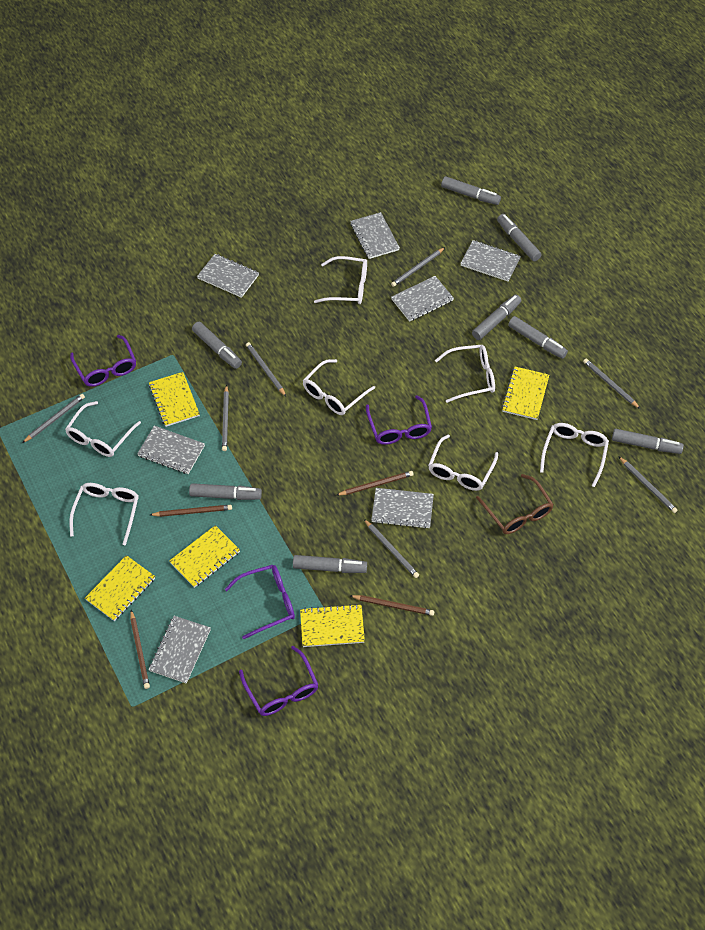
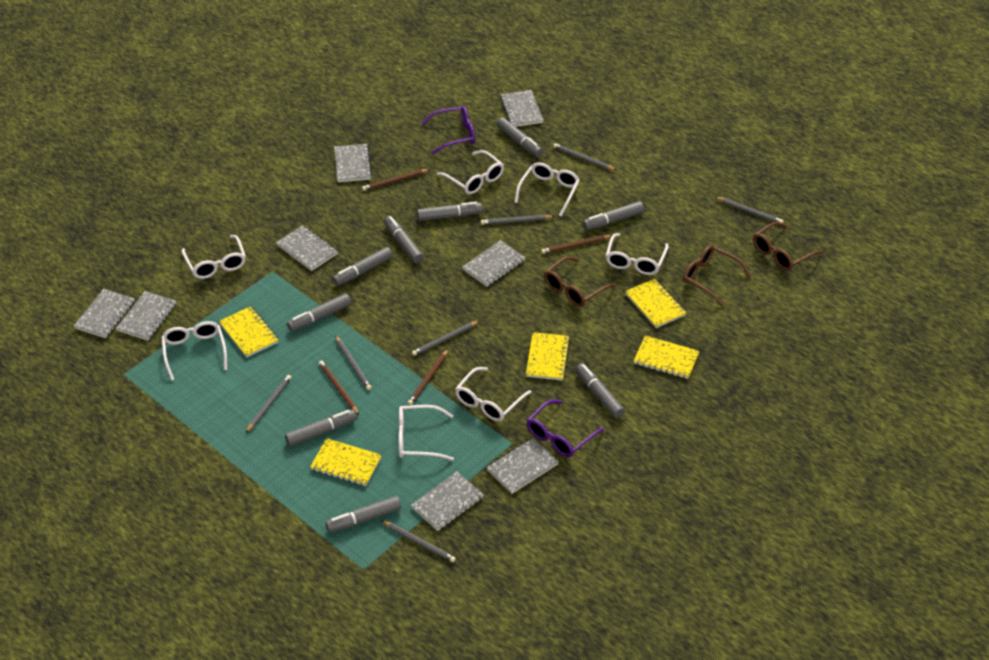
brown glasses: [476,474,554,534] = 1 -> [544,256,616,307] [683,245,751,306] [753,222,823,271] = 3
grey marker: [189,483,262,500] [192,322,242,369] [293,555,367,573] [441,176,501,205] [472,294,521,340] [497,214,542,261] [508,316,568,359] [612,429,684,454] = 8 -> [285,409,357,446] [287,293,351,331] [325,496,401,532] [333,247,393,286] [384,216,424,263] [417,202,482,221] [497,117,543,157] [576,363,625,418] [583,201,644,230] = 9
grey notebook: [137,425,205,474] [149,616,211,684] [197,254,259,298] [350,212,400,259] [371,488,434,529] [391,276,454,322] [460,240,521,282] = 7 -> [74,289,135,338] [116,291,176,341] [276,225,338,271] [334,144,372,182] [411,472,484,531] [462,240,525,287] [487,438,559,494] [500,90,544,127] = 8
purple glasses: [70,335,136,387] [225,565,295,639] [239,646,318,716] [366,395,432,445] = 4 -> [421,106,475,154] [526,400,605,457] = 2

